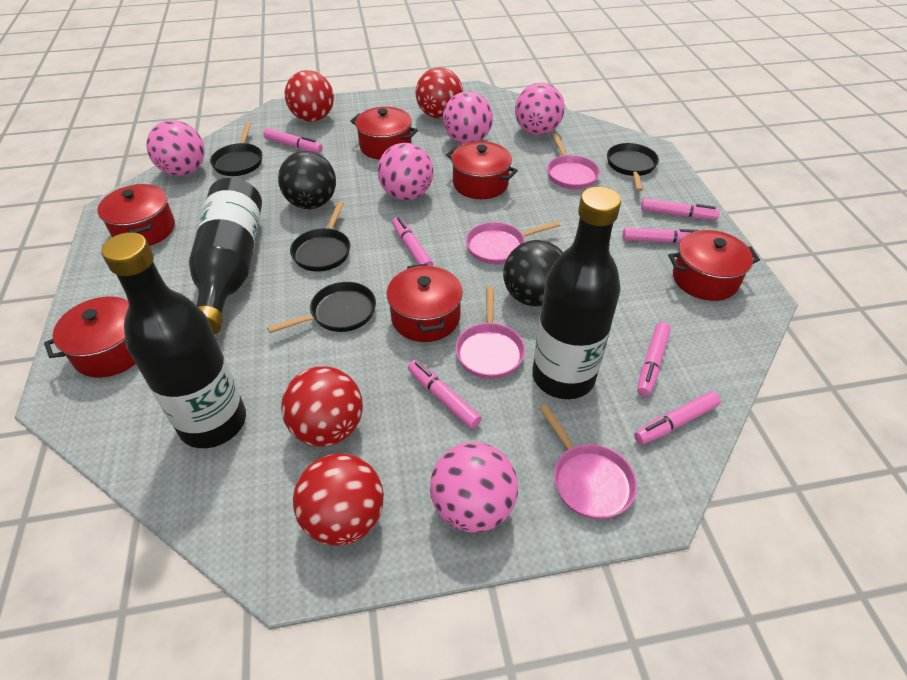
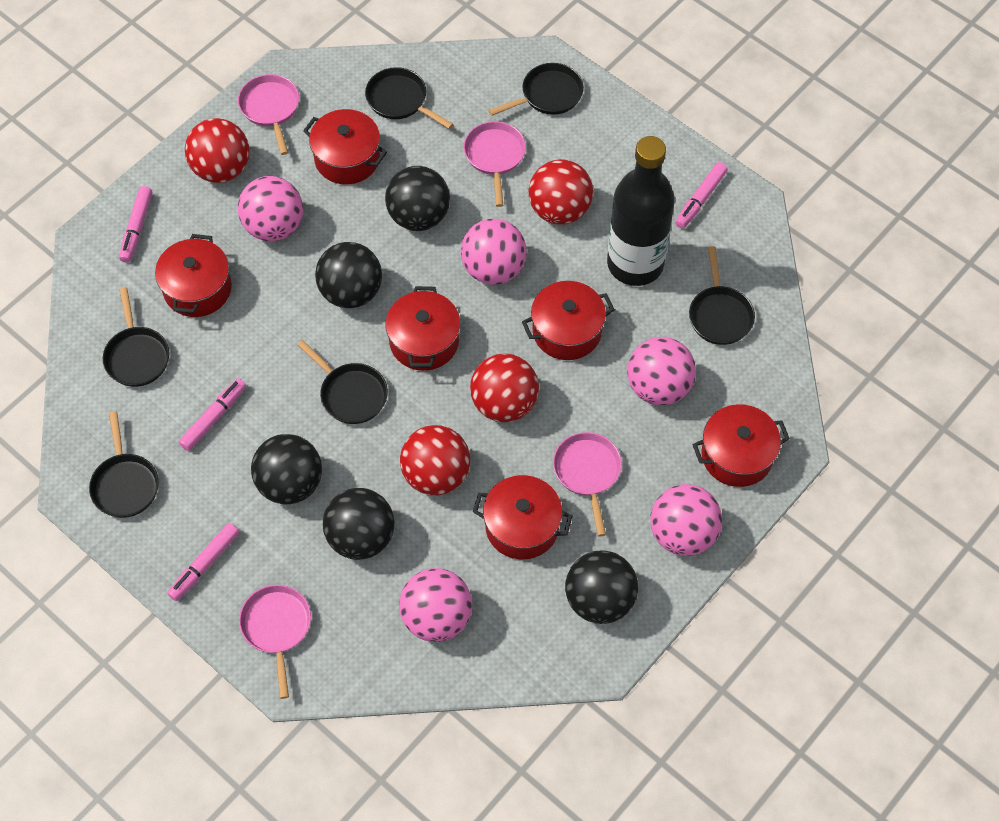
black ball: [278,151,336,209] [503,240,563,306] = 2 -> [251,434,322,505] [315,242,382,308] [323,488,395,560] [385,166,450,231] [565,551,638,624] = 5
black bottle: [101,232,246,448] [189,178,262,335] [532,187,621,399] = 3 -> [607,136,675,286] = 1
black pan: [210,122,262,176] [267,282,376,333] [290,201,350,272] [607,143,659,191] = 4 -> [89,411,159,518] [103,288,170,387] [297,340,388,424] [365,67,453,129] [488,63,584,116] [689,246,755,345] = 6
pink marker: [263,128,323,153] [392,217,433,266] [408,360,482,429] [623,228,699,244] [634,391,721,445] [637,322,671,396] [641,198,720,220] = 7 -> [119,186,152,263] [168,523,239,601] [179,378,246,451] [675,162,728,229] = 4

